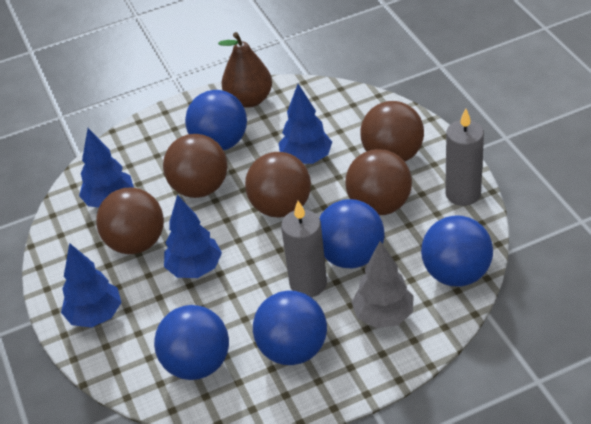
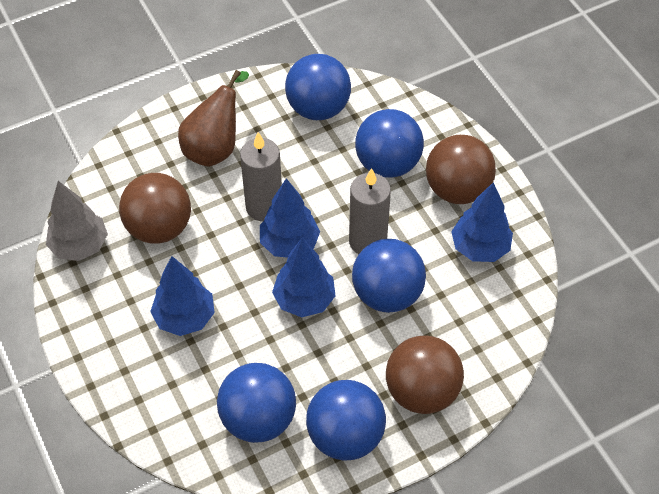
brown ball: [96,187,164,254] [163,134,228,198] [245,152,311,217] [345,149,412,215] [360,101,424,162] = 5 -> [119,173,191,244] [386,335,464,414] [426,135,496,204] = 3

